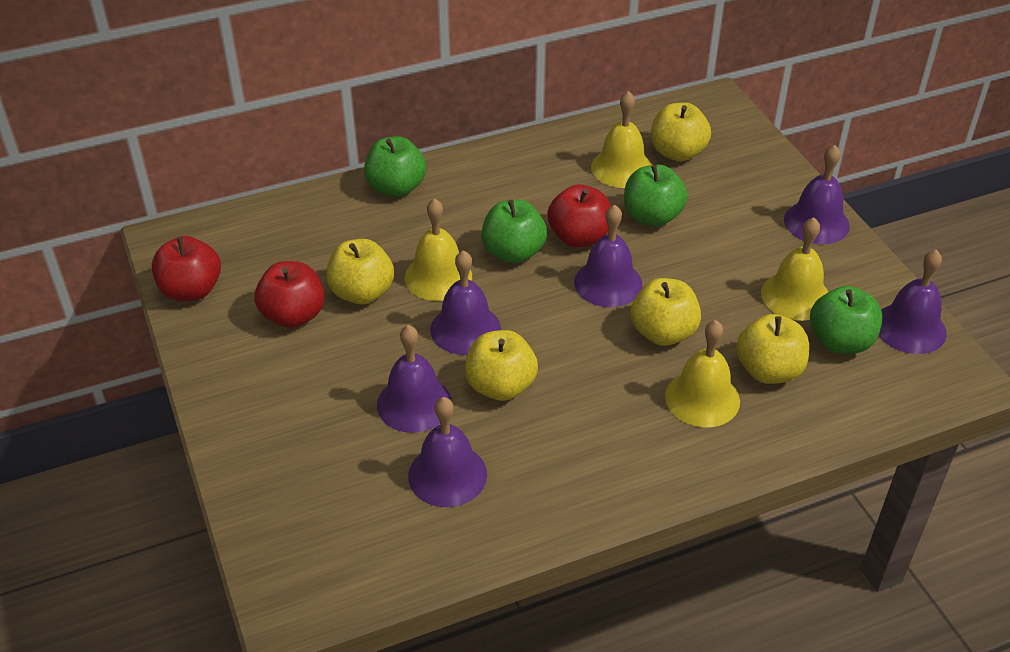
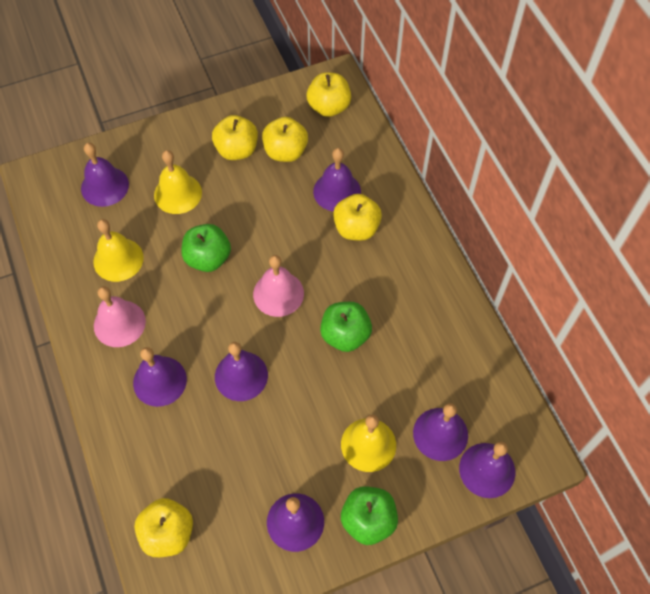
green apple: [364,136,426,197] [481,200,547,263] [624,165,688,227] [810,286,882,354] = 4 -> [181,224,231,272] [320,302,372,352] [341,487,398,545] = 3
pink bell: none = 0 -> [94,286,146,347] [253,255,304,317] = 2
purple bell: [377,325,452,433] [408,397,487,507] [430,250,501,355] [574,205,642,307] [784,145,850,244] [879,249,947,354] = 6 -> [81,143,129,207] [133,347,187,407] [215,342,268,401] [267,493,324,552] [313,148,361,212] [413,403,468,461] [459,442,515,498] = 7
red apple: [152,236,221,301] [255,261,325,328] [548,184,611,247] = 3 -> none = 0
yellow bell: [405,198,472,301] [591,91,652,188] [665,320,740,427] [761,218,828,321] = 4 -> [93,219,144,282] [154,150,202,214] [341,415,396,472] = 3

